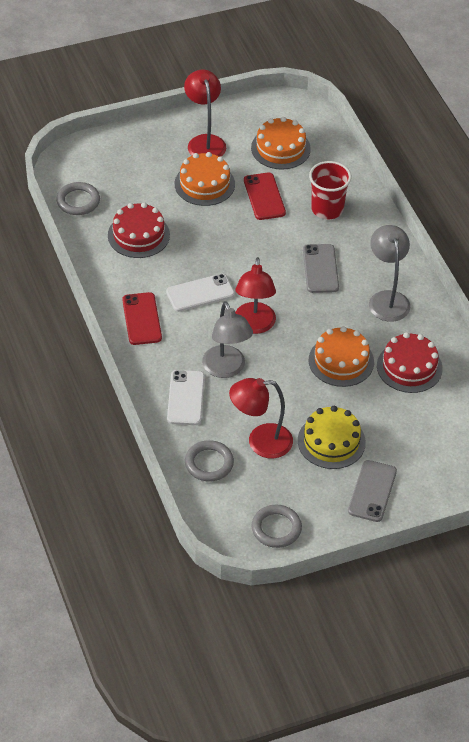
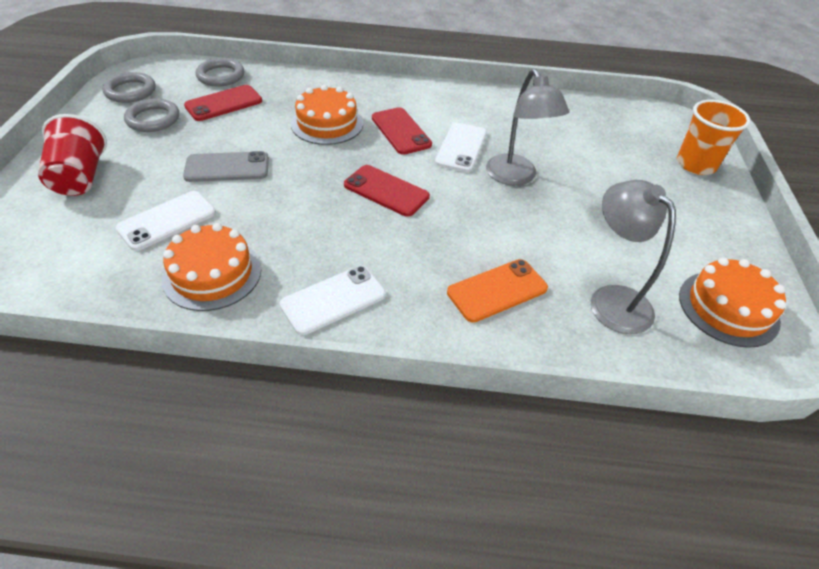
grey phone: [303,244,339,293] [348,460,397,522] = 2 -> [183,151,269,182] = 1
orange cup: none = 0 -> [677,100,751,175] = 1
orange phone: none = 0 -> [447,259,548,323] = 1
red cake: [108,203,170,258] [377,332,443,393] = 2 -> none = 0
red lamp: [184,69,226,157] [229,378,293,458] [235,257,276,334] = 3 -> none = 0
red phone: [122,292,162,345] [244,172,286,220] = 2 -> [184,85,262,121] [344,165,430,217] [372,107,432,155] = 3
white phone: [166,274,235,312] [167,370,205,425] = 2 -> [115,191,216,251] [279,266,386,335] [435,123,487,172] = 3
yellow cake: [298,406,366,469] = 1 -> none = 0

